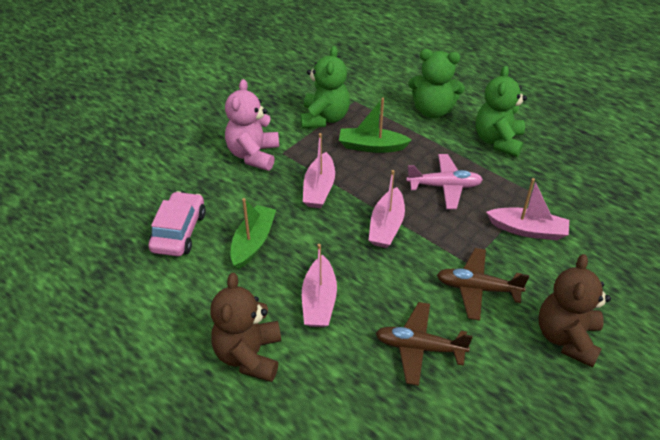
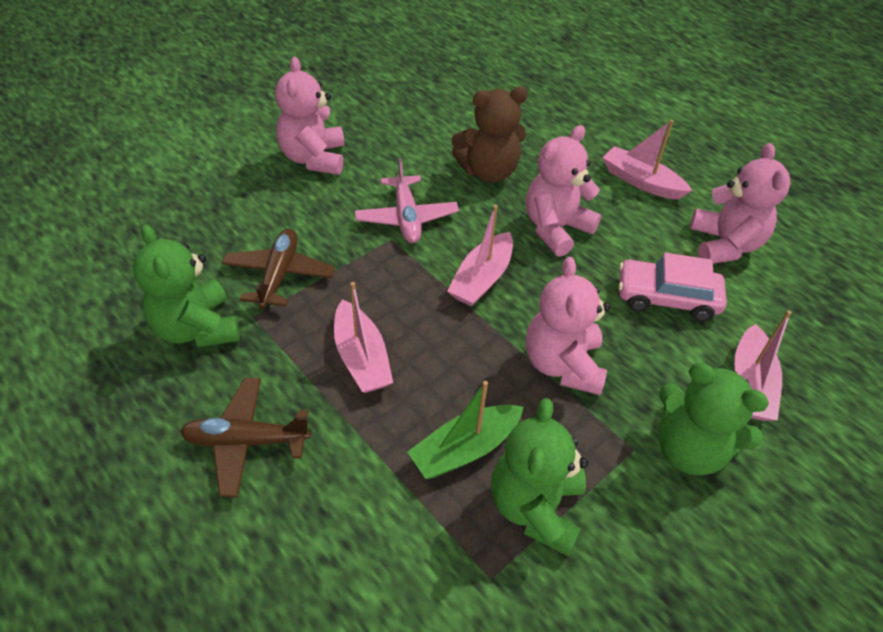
brown teddy bear: [210,273,281,382] [539,254,611,368] = 2 -> [452,87,528,183] = 1
green boat: [230,198,276,269] [339,98,412,153] = 2 -> [408,381,524,479] = 1
pink teddy bear: [225,79,279,171] = 1 -> [275,57,345,175] [526,125,601,257] [526,257,611,395] [690,143,791,264] = 4

